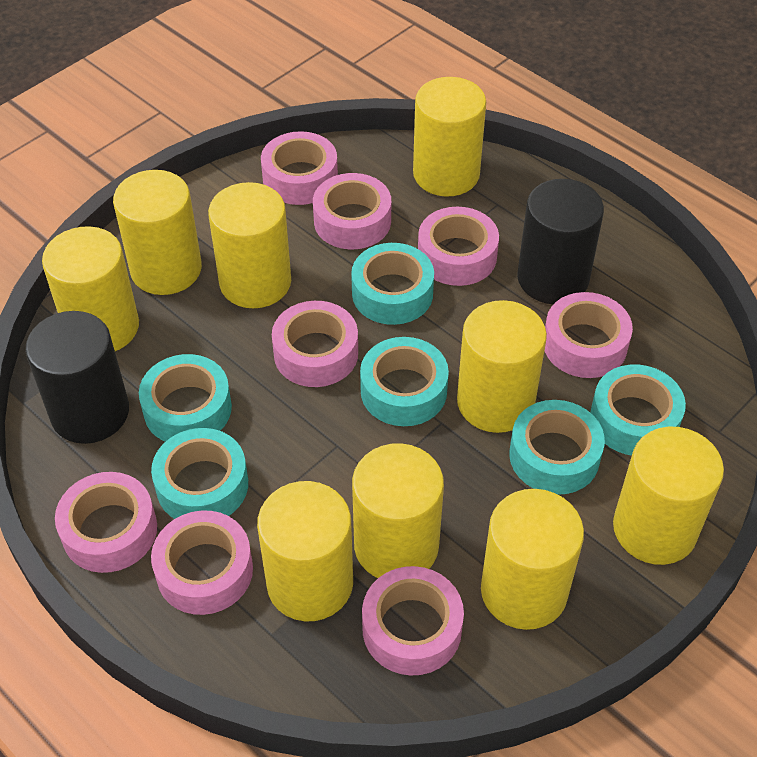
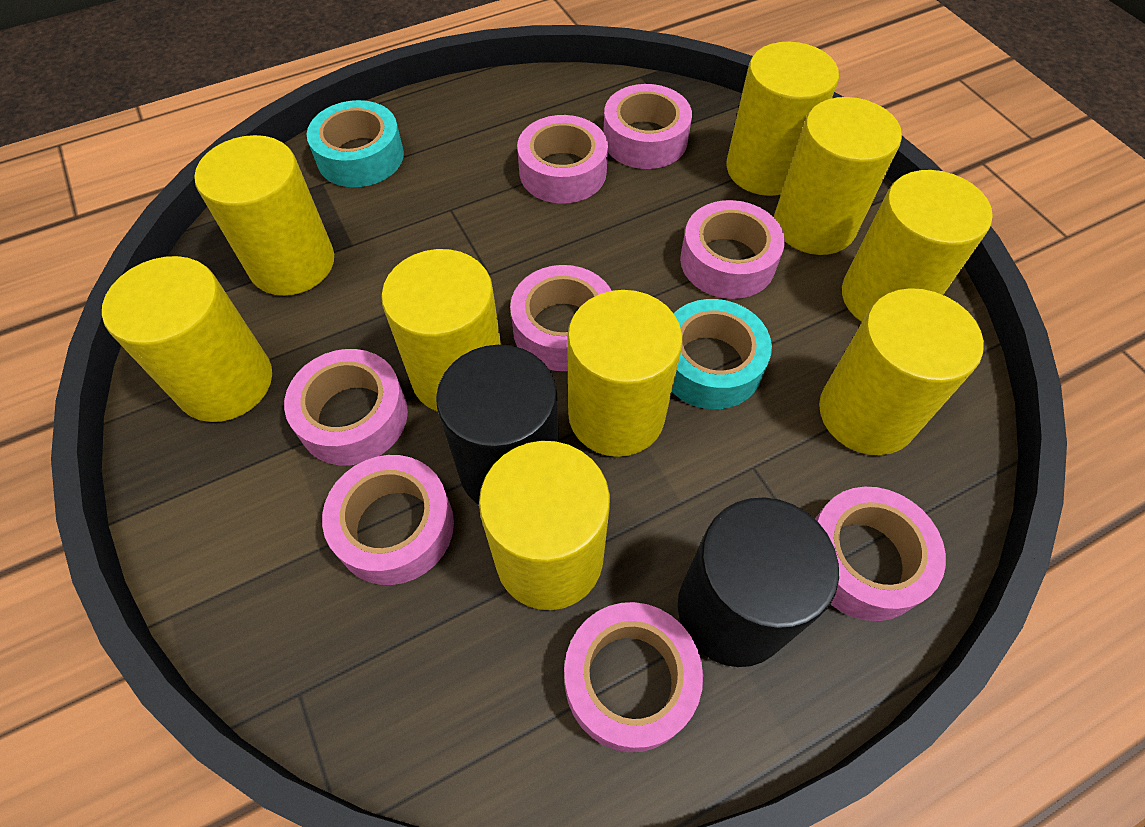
turquoise tape: [139,354,232,442] [151,428,248,519] [351,243,434,325] [360,337,449,426] [509,400,605,495] [591,365,686,456] = 6 -> [307,100,404,187] [672,299,772,409] = 2

